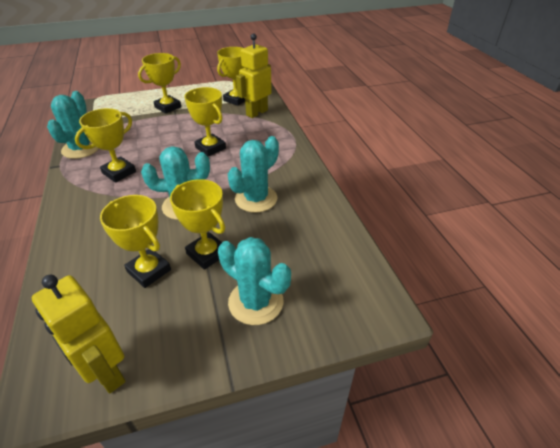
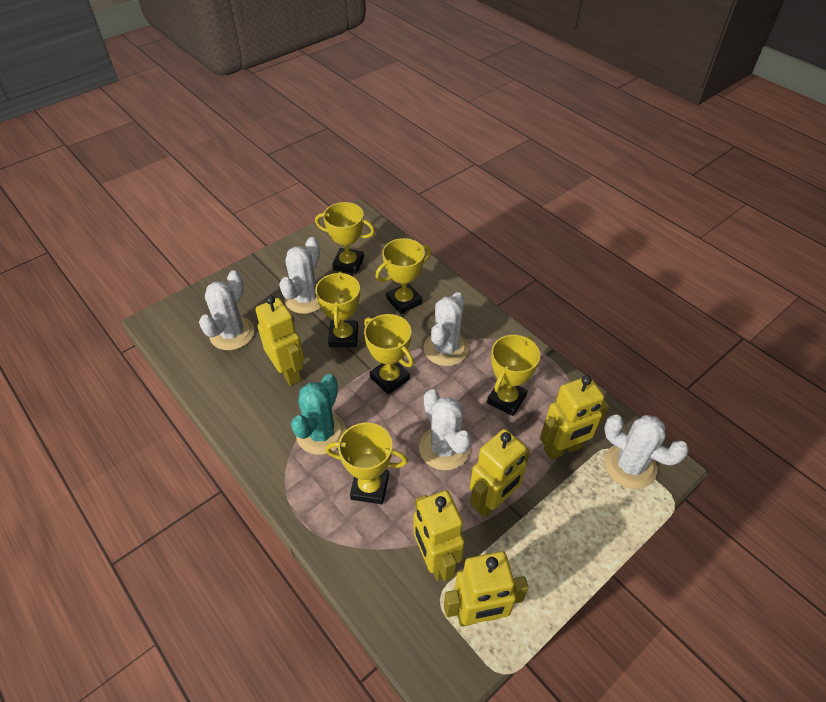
turquoise cactus: [47,91,99,159] [141,146,210,220] [218,237,291,325] [228,136,279,213] = 4 -> [291,374,346,455] = 1
white cactus: none = 0 -> [199,270,254,350] [279,237,321,314] [419,389,472,470] [424,292,469,366] [604,415,689,489] = 5
yellow robot: [32,275,126,394] [236,34,272,118] = 2 -> [255,295,304,386] [414,490,465,581] [444,551,529,626] [470,429,530,518] [540,375,609,460] = 5

